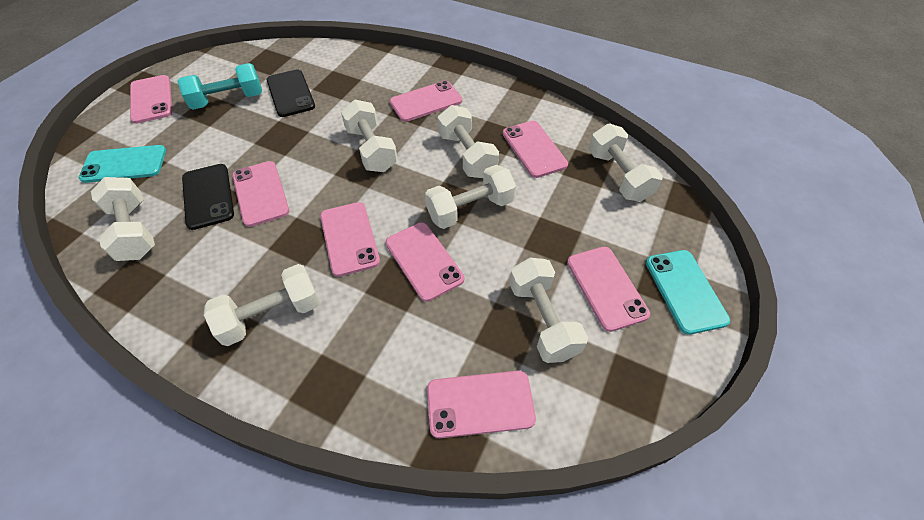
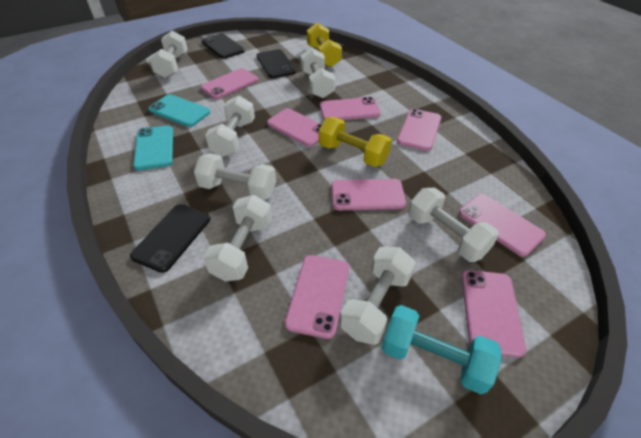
black phone: [182,164,234,230] [267,69,315,117] = 2 -> [130,204,210,273] [202,33,245,59] [257,49,296,78] = 3
yellow dumbbell: none = 0 -> [307,23,342,68] [319,117,392,167] = 2

